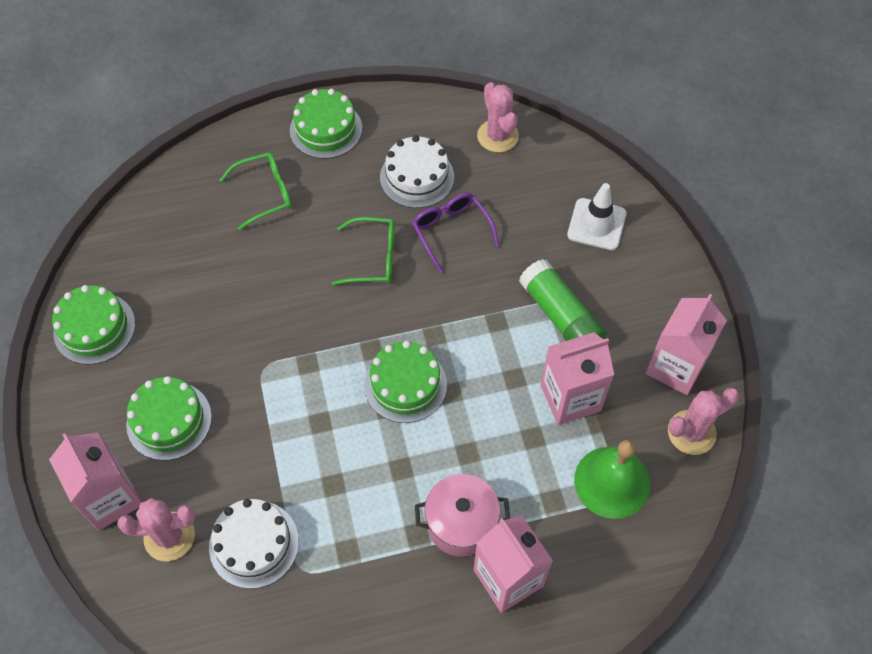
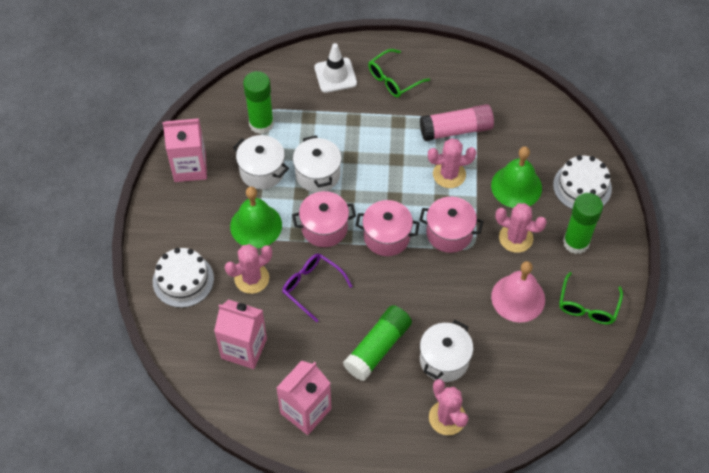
green bell: [574,440,650,519] = 1 -> [230,187,282,248] [491,146,542,208] = 2
green cake: [52,285,135,365] [126,376,212,460] [290,89,362,159] [364,341,447,423] = 4 -> none = 0
green glue stick: [519,259,607,341] = 1 -> [243,71,274,134] [343,305,412,381] [563,193,603,254] = 3
pink bell: none = 0 -> [491,261,545,323] = 1
pink cactus: [117,498,196,561] [477,82,519,152] [668,388,739,455] = 3 -> [225,244,272,294] [428,138,477,188] [429,379,469,435] [495,203,547,253] = 4
pink carton: [49,433,142,531] [474,515,553,613] [541,332,614,425] [646,294,727,395] = 4 -> [163,118,207,182] [214,299,267,369] [276,361,331,435] = 3
pink glue stick: none = 0 -> [420,104,494,141] = 1
pink pot: [415,474,510,557] = 1 -> [292,191,356,247] [355,200,420,256] [419,197,483,253] = 3
white pot: none = 0 -> [233,135,289,190] [293,135,342,192] [420,320,473,382] = 3

